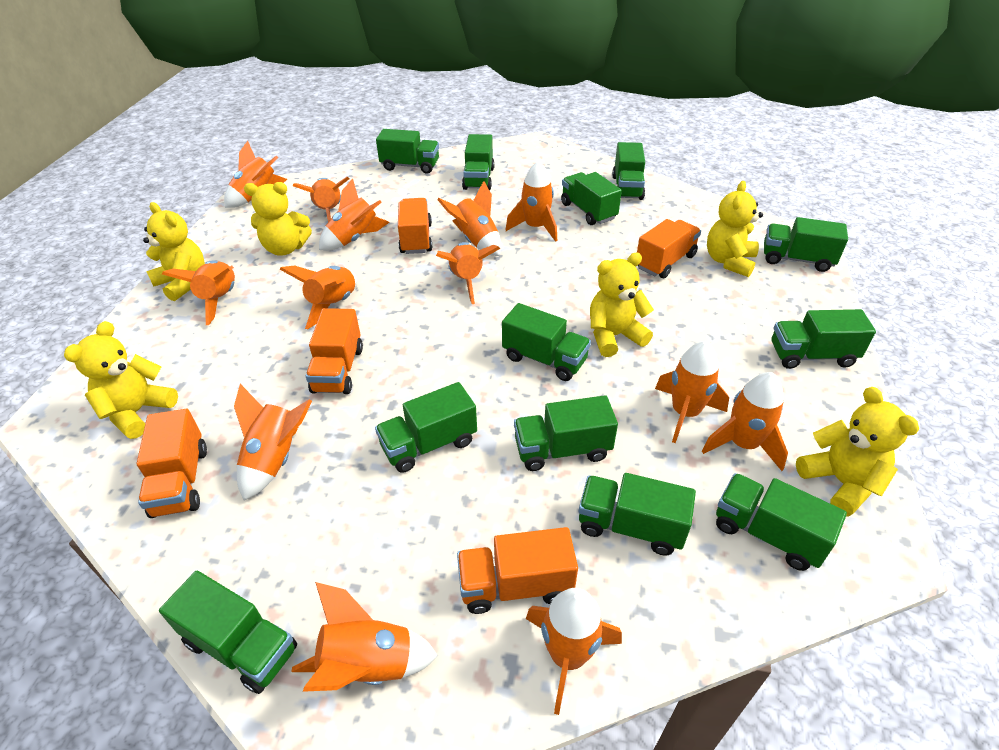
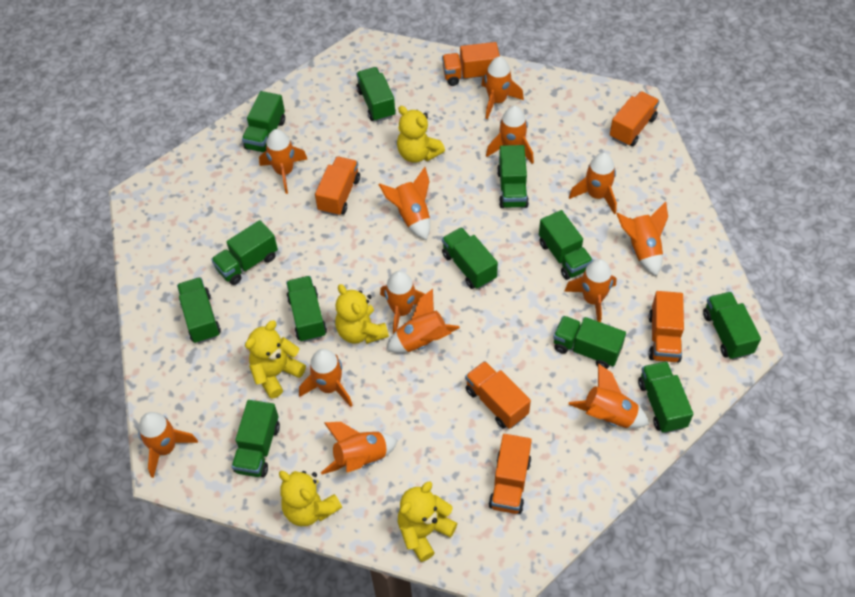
orange truck: [137,409,207,518] [306,308,363,394] [398,198,432,254] [457,527,578,614] [637,219,701,278] = 5 -> [315,157,360,216] [442,42,500,86] [465,361,531,429] [489,434,532,514] [610,91,660,146] [649,291,684,362] = 6
yellow teddy bear: [64,321,178,439] [143,202,205,301] [244,182,312,256] [590,252,654,357] [707,181,763,277] [796,387,919,517] = 6 -> [245,320,306,399] [279,471,342,526] [335,284,389,344] [397,106,445,163] [398,482,457,562] = 5

